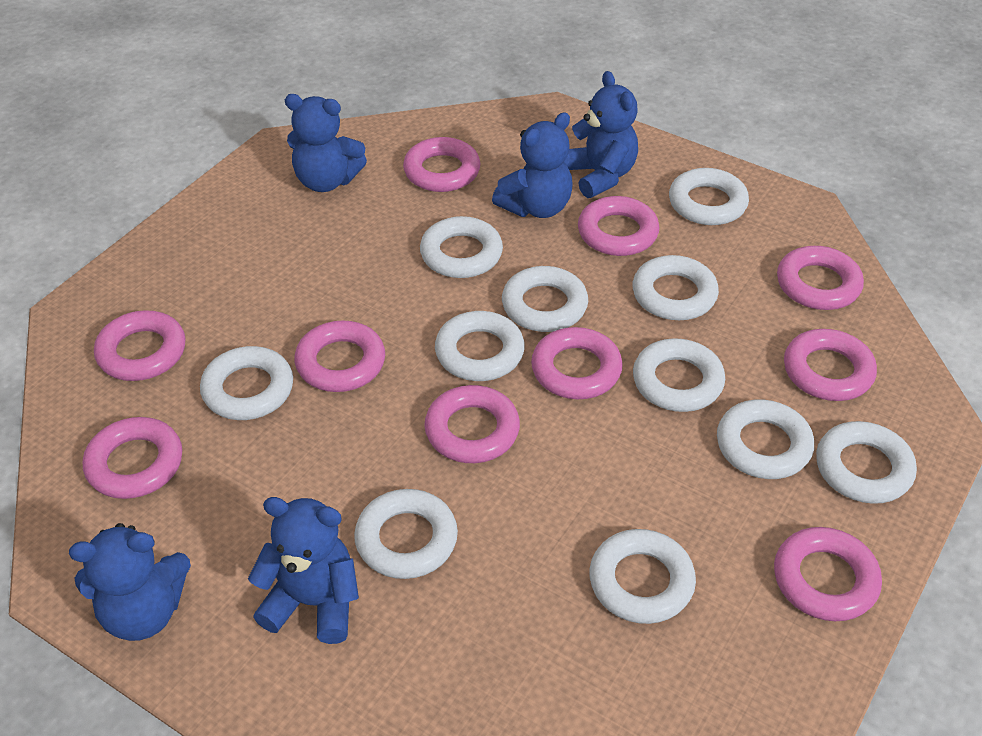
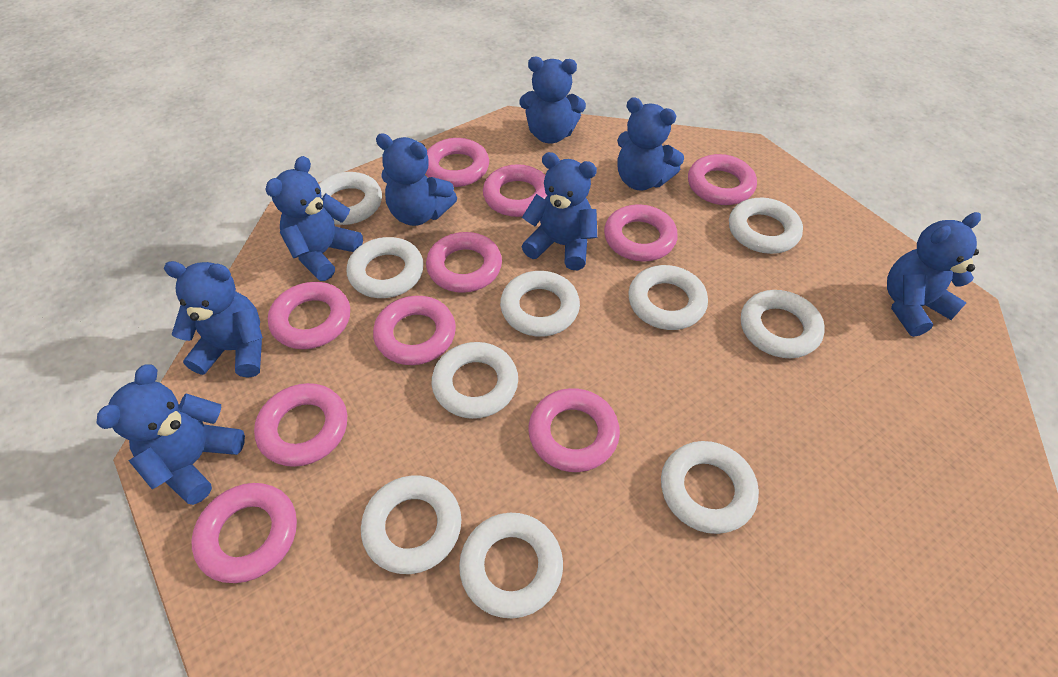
blue teddy bear: [69,523,191,641] [248,497,359,644] [285,94,367,192] [492,112,573,218] [567,71,638,198] = 5 -> [96,364,245,505] [164,261,263,378] [266,156,363,281] [376,133,457,226] [519,57,586,143] [522,152,597,270] [617,97,684,191] [887,212,981,337] = 8
white ring: [200,346,293,420] [354,489,458,579] [420,216,503,278] [435,311,525,381] [502,266,588,332] [590,529,696,624] [632,255,719,320] [633,338,725,412] [669,168,749,225] [717,399,814,479] [816,421,917,504] = 11 -> [319,172,382,225] [347,237,424,298] [361,475,461,574] [432,342,518,419] [459,513,563,619] [500,271,580,336] [628,265,708,330] [661,441,759,534] [729,198,803,254] [741,290,825,358] = 10

